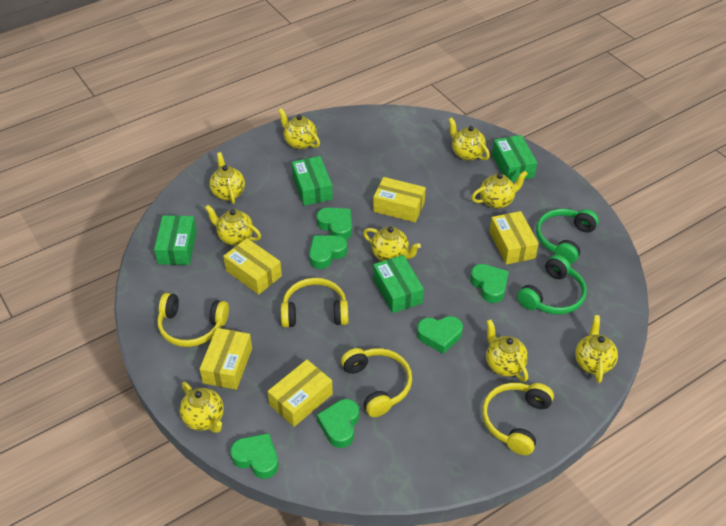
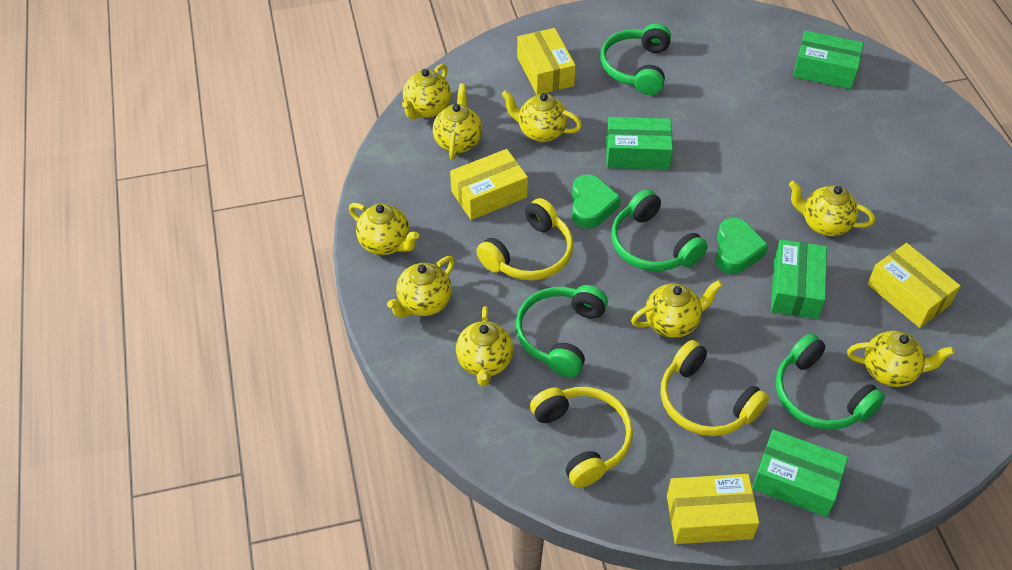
green headphones: [517,255,587,315] [536,209,599,264] = 2 -> [515,285,608,377] [600,23,671,95] [611,189,708,271] [775,333,885,430] = 4
green heart: [230,433,279,479] [309,235,347,269] [317,208,352,240] [317,399,359,448] [417,316,463,354] [470,264,509,303] = 6 -> [572,174,621,229] [715,218,768,274] = 2
yellow box: [200,328,252,390] [223,238,282,295] [268,360,333,427] [373,177,426,222] [489,211,539,265] = 5 -> [450,149,528,220] [517,28,576,95] [667,474,759,544] [868,243,960,328] = 4
yellow headphones: [157,293,229,347] [281,278,348,327] [341,348,412,417] [482,383,554,455] = 4 -> [476,198,573,281] [530,387,633,488] [661,340,769,436] = 3

